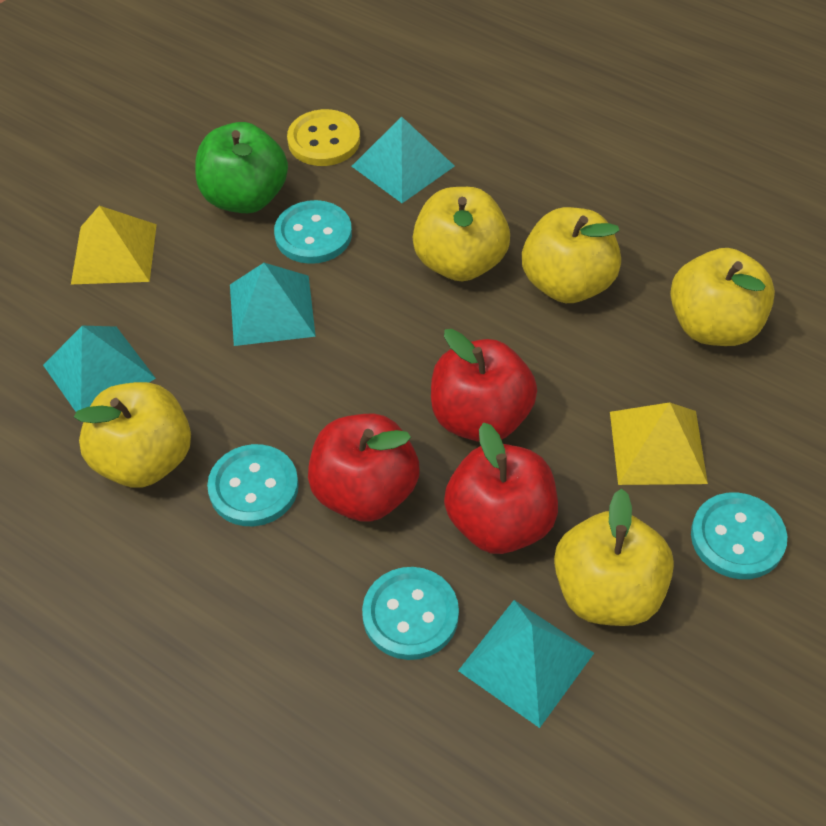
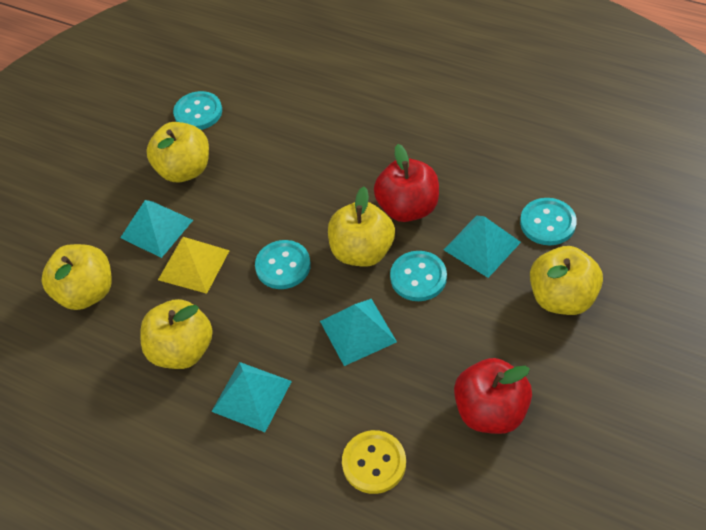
green apple: [195,122,288,213] = 1 -> none = 0
red apple: [308,414,420,522] [431,329,537,442] [444,423,558,554] = 3 -> [374,144,439,222] [454,358,532,434] = 2
yellow pyramid: [71,206,157,284] [610,402,708,485] = 2 -> [158,237,230,294] = 1

